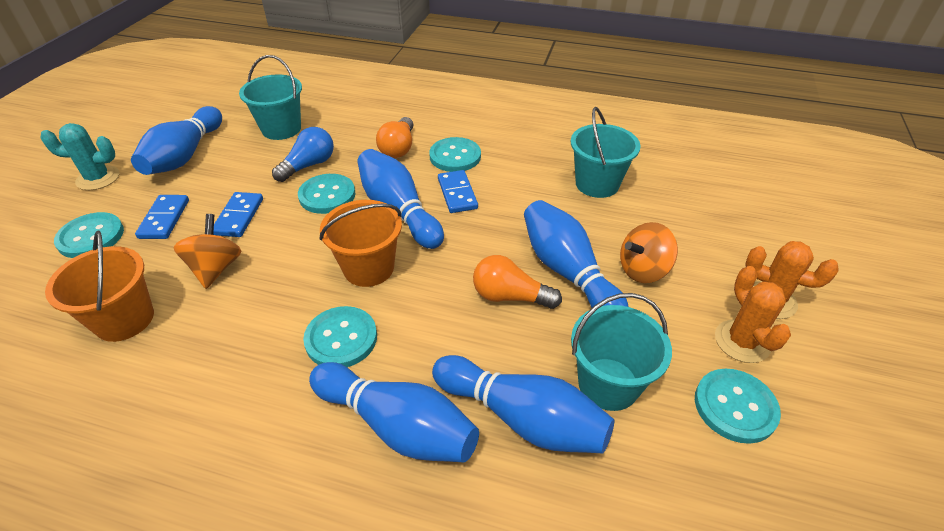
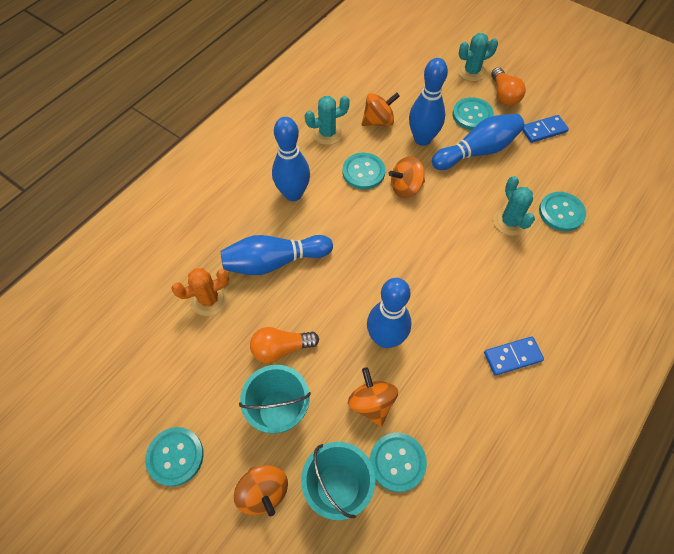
blue domino: [135,195,189,239] [213,192,263,237] [438,170,478,213] = 3 -> [484,336,544,376] [522,115,569,143] = 2
blue light bulb: [272,127,334,182] = 1 -> none = 0
orange bucket: [45,231,154,342] [319,200,402,287] = 2 -> none = 0
orange cactus: [715,266,791,363] [745,241,839,319] = 2 -> [171,268,229,316] = 1
orange spinning top: [173,214,241,289] [620,222,678,283] = 2 -> [234,465,288,516] [348,367,398,426] [362,93,400,126] [389,156,425,198] = 4
turquoise bucket: [239,55,302,140] [571,107,641,198] [571,293,672,411] = 3 -> [239,365,311,434] [301,442,375,520] = 2
turquoise cactus: [41,123,120,190] = 1 -> [305,96,350,145] [458,33,498,82] [493,176,535,236] = 3

